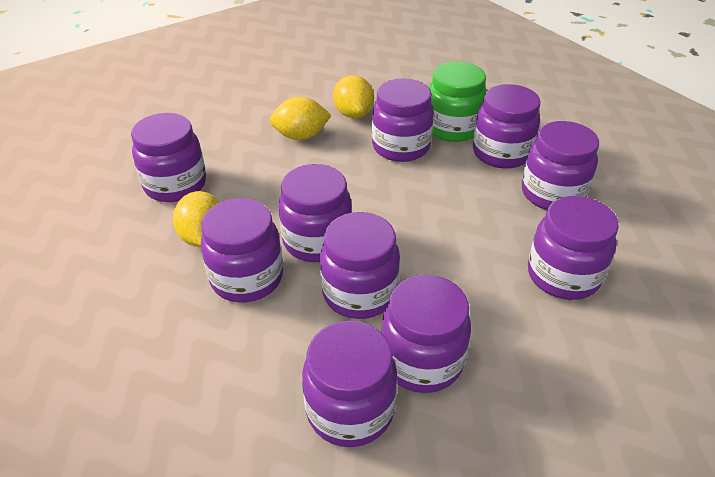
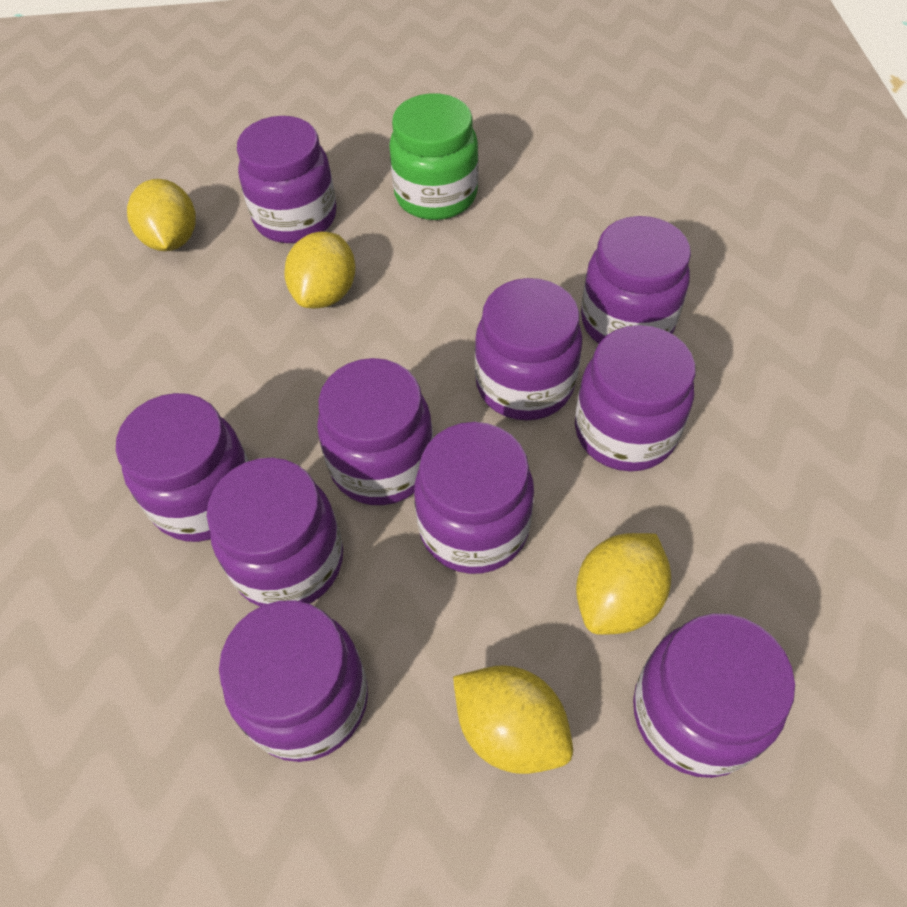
yellow lemon: [173,191,220,247] [270,96,331,140] [333,75,374,118] = 3 -> [127,179,196,251] [284,231,355,309] [453,665,573,774] [576,533,671,635] = 4

